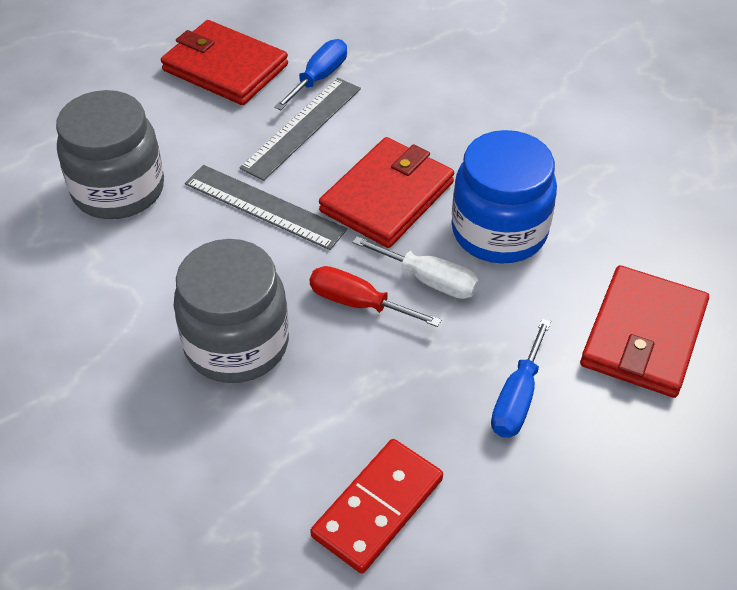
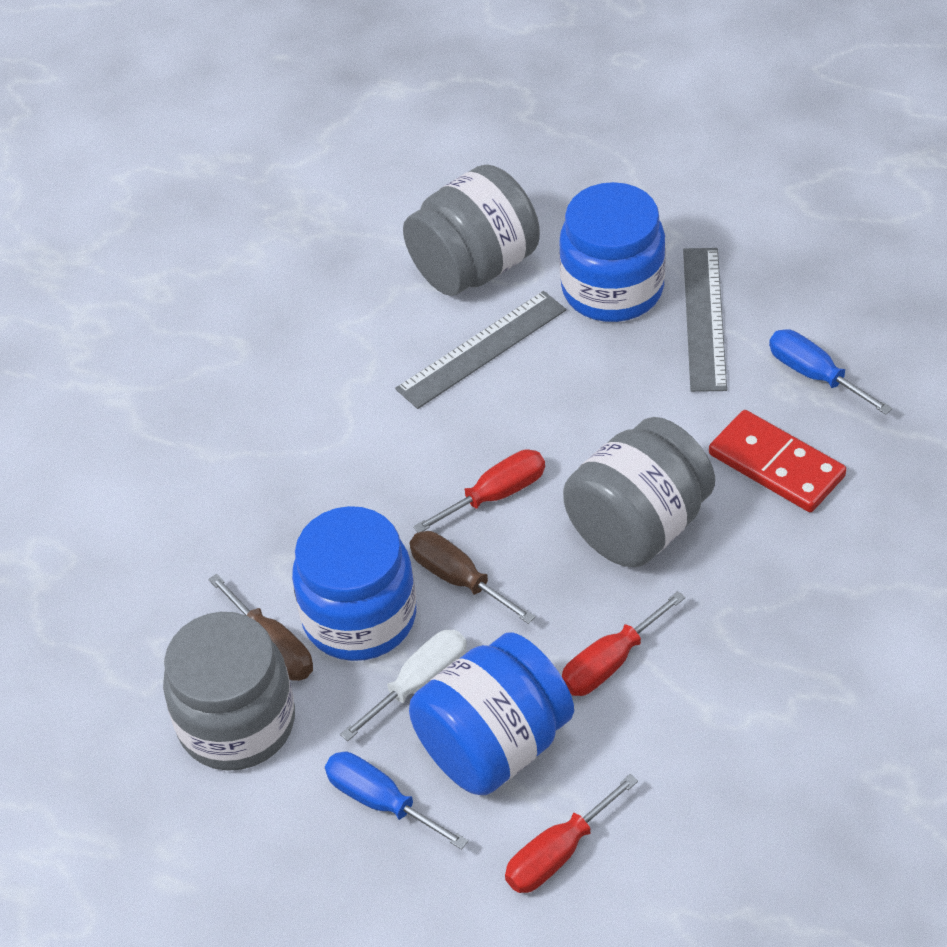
blue jar: [452,130,557,264] = 1 -> [292,506,416,661] [409,633,574,795] [559,182,666,322] = 3
brown screwdriver: none = 0 -> [208,574,313,681] [410,531,535,624] = 2
grey jar: [56,90,164,219] [174,239,289,383] = 2 -> [163,612,295,771] [403,164,540,296] [563,417,715,567] = 3
red screwdriver: [310,266,441,327] = 1 -> [413,449,545,533] [505,774,638,893] [562,591,685,696] = 3
red wallet: [161,20,288,105] [319,137,454,248] [580,265,709,398] = 3 -> none = 0

